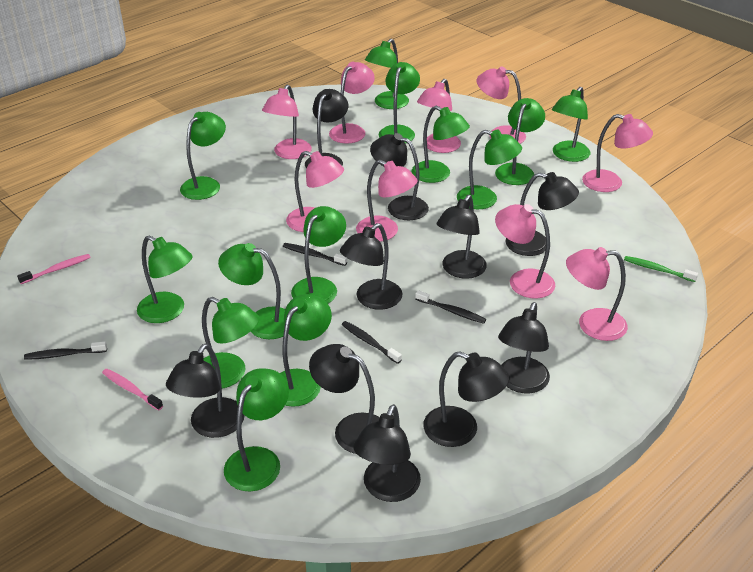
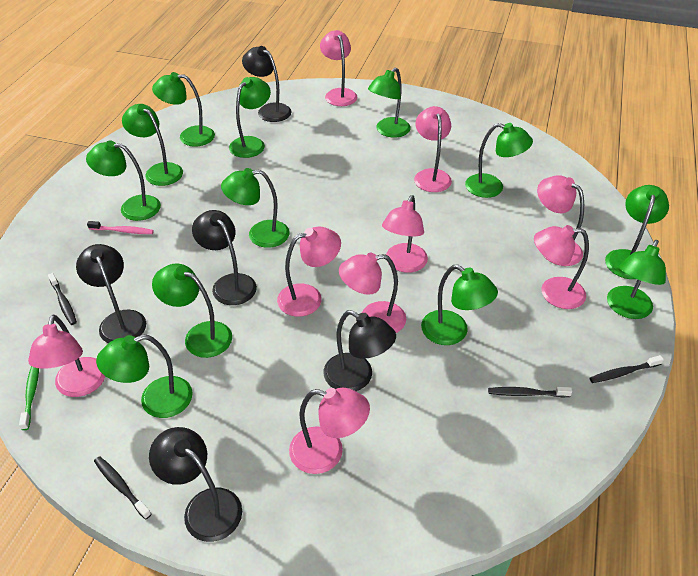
black lamp: [166,344,244,438] [305,89,348,169] [309,344,380,454] [340,223,402,310] [353,404,421,502] [370,133,429,220] [423,351,510,447] [437,195,487,279] [498,302,550,393] [506,172,579,256] = 10 -> [76,244,146,343] [149,427,242,542] [192,210,257,305] [242,46,291,122] [324,310,396,391] = 5
green lamp: [137,235,193,323] [180,112,226,200] [202,297,260,388] [218,243,285,339] [224,369,289,491] [280,294,332,407] [291,206,346,303] [365,39,409,109] [379,62,420,144] [412,106,470,183] [457,130,522,209] [495,98,545,185] [552,87,590,162] = 13 -> [86,140,161,221] [96,335,193,418] [122,104,183,186] [152,72,215,147] [152,264,232,358] [221,168,290,248] [229,77,271,158] [368,68,411,138] [421,265,498,345] [465,123,533,198] [605,185,669,279] [607,240,666,319] = 12
pink toothbrush: [17,254,91,284] [102,369,163,411] = 2 -> [87,221,154,234] = 1

